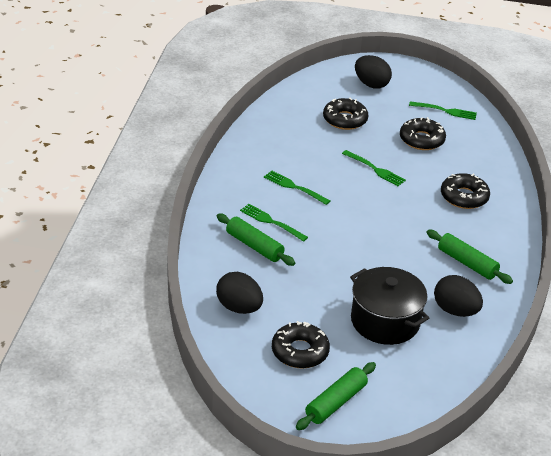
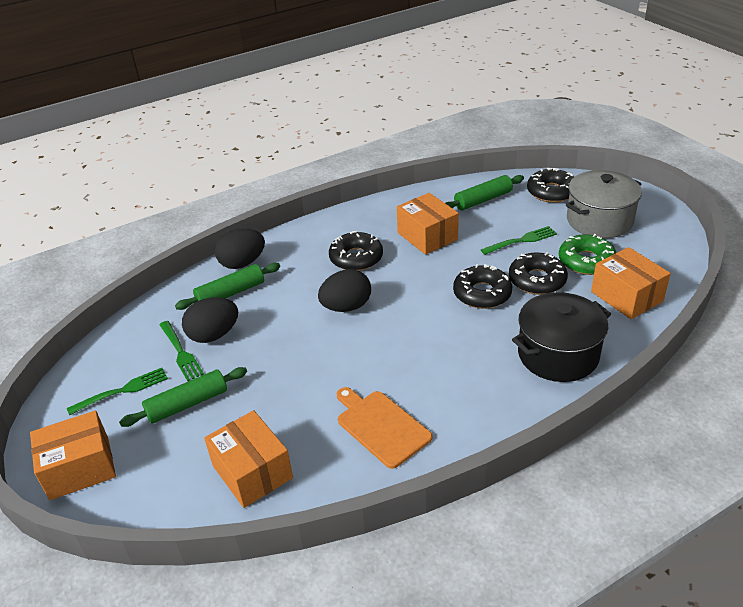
green donut: none = 0 -> [559,234,616,275] = 1
green fork: [240,204,308,242] [264,171,330,205] [342,150,406,186] [409,101,477,120] = 4 -> [67,368,168,415] [159,321,204,381] [481,226,557,255] = 3
grey pot: none = 0 -> [566,170,642,238] = 1
orange box: none = 0 -> [30,410,116,500] [204,410,293,508] [397,193,459,255] [591,247,671,319] = 4
orange cutting board: none = 0 -> [336,387,432,469] = 1

